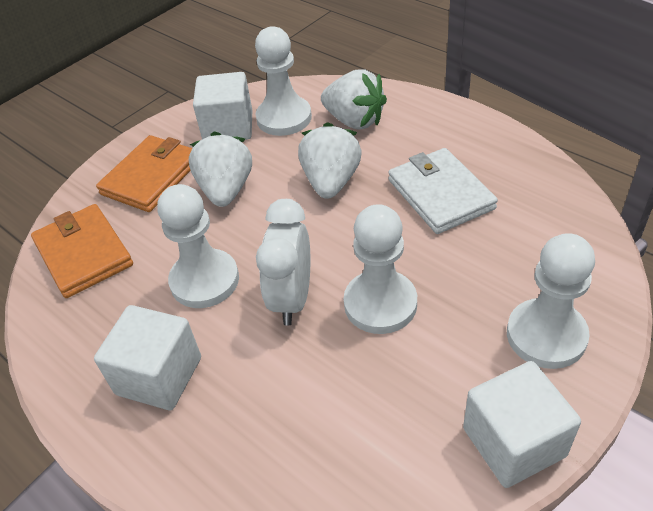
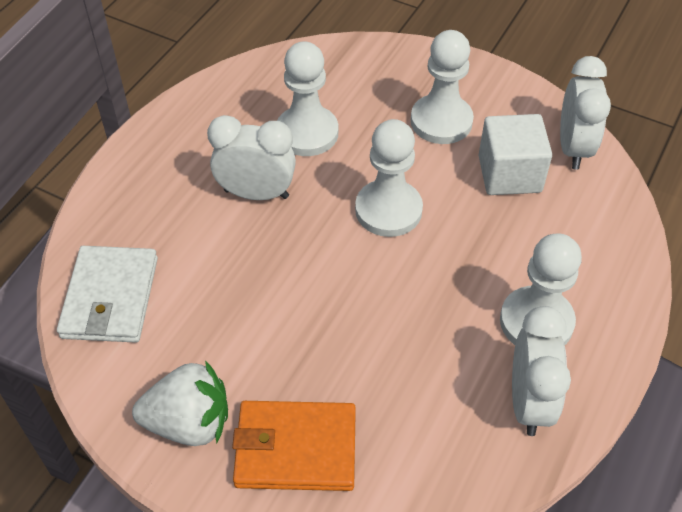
orange wallet: [31,204,133,298] [96,135,192,212] = 2 -> [232,401,356,491] = 1
white clock: [256,199,310,326] = 1 -> [207,115,296,200] [512,306,571,436] [560,56,611,170] = 3
white cube: [94,305,201,410] [193,72,252,140] [463,361,581,488] = 3 -> [479,114,552,195] = 1
white strawberry: [189,132,252,207] [298,122,362,199] [321,69,387,130] = 3 -> [132,360,228,446] = 1

